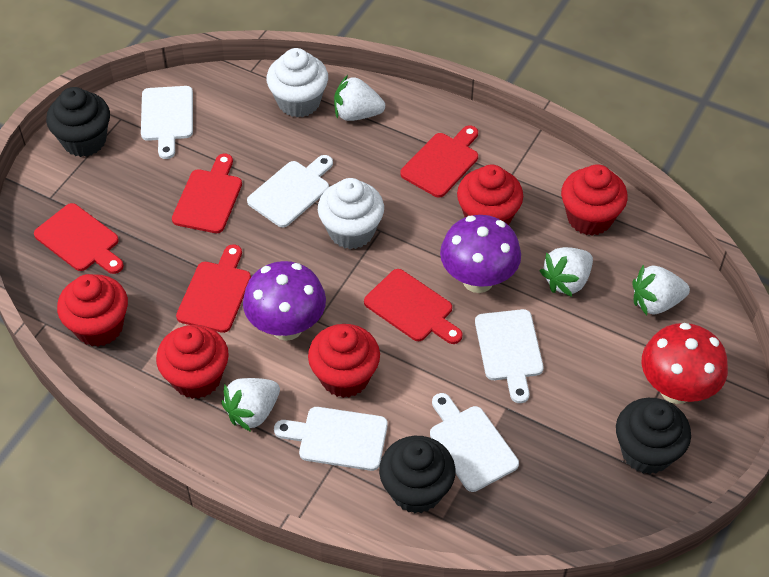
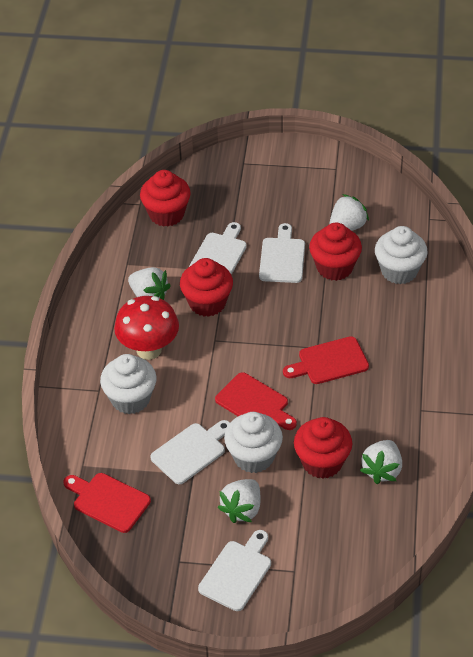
black cupcake: [46,87,110,157] [379,436,455,513] [616,398,691,474] = 3 -> none = 0
purple mushroom: [243,261,326,341] [440,215,521,293] = 2 -> none = 0
red cupcake: [57,274,128,347] [156,325,229,399] [308,324,380,398] [457,165,523,225] [561,164,628,235] = 5 -> [140,170,191,227] [180,258,233,317] [294,417,352,479] [309,223,362,281] = 4
red cutting board: [34,203,124,274] [172,153,242,233] [176,244,251,333] [364,269,463,344] [400,125,478,198] = 5 -> [64,473,151,533] [215,372,297,430] [283,336,369,384] = 3
white cupcake: [267,48,328,117] [318,178,384,249] = 2 -> [100,354,157,414] [224,412,283,473] [375,226,428,284] = 3
white cutting board: [141,86,193,159] [247,155,333,227] [274,407,388,471] [430,393,519,492] [475,309,544,403] = 5 -> [150,420,230,484] [189,222,247,275] [198,530,271,611] [259,223,305,283] = 4

